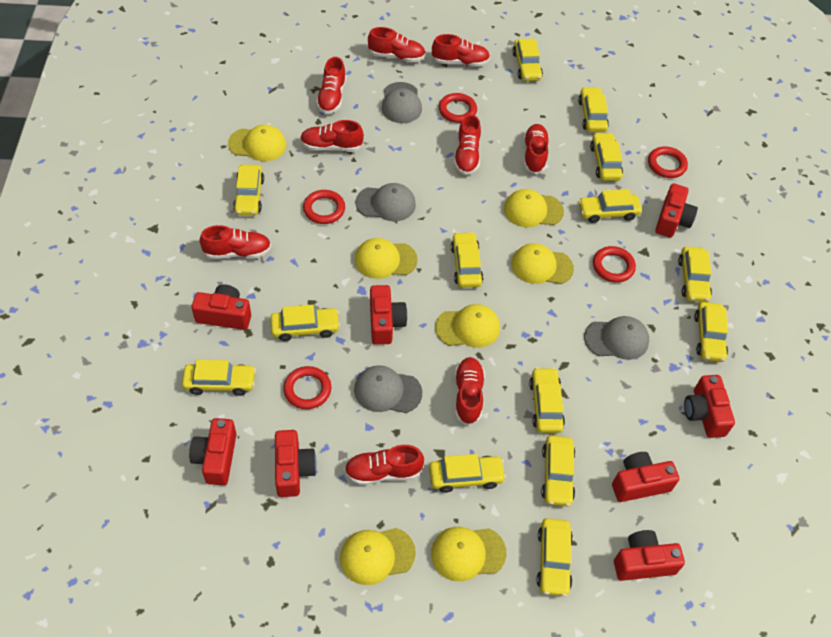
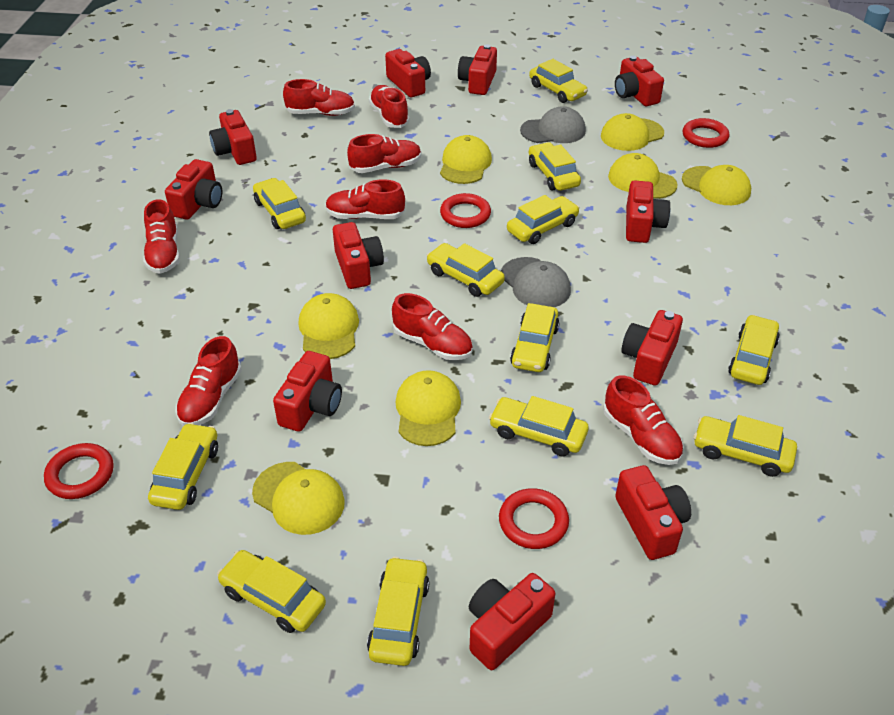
grey cap: [354,365,422,413] [355,183,416,221] [381,82,422,123] [584,316,649,360] = 4 -> [501,257,571,307] [520,106,586,143] = 2
red camera: [189,418,236,485] [191,284,251,330] [275,430,317,497] [370,285,408,345] [612,452,680,502] [614,530,685,581] [655,183,698,238] [684,375,735,438] = 8 -> [165,159,222,220] [209,109,257,165] [273,351,342,432] [333,222,384,289] [385,49,431,97] [458,45,497,95] [469,573,555,670] [615,56,664,106] [615,465,691,560] [622,310,683,386] [626,180,670,243] = 11
red ring: [283,366,331,409] [303,190,345,224] [439,93,477,123] [593,246,636,283] [648,147,688,178] = 5 -> [44,443,114,499] [440,193,491,228] [499,488,569,549] [683,118,729,148] = 4
red shoe: [199,225,271,259] [300,120,364,151] [316,57,346,114] [344,445,424,485] [368,27,426,62] [432,34,490,66] [454,114,481,175] [454,357,485,425] [524,124,549,174] = 9 -> [143,199,180,274] [176,336,242,426] [283,79,355,116] [325,179,405,219] [347,134,421,173] [369,85,410,128] [392,293,473,360] [603,375,684,465] = 8
yellow car: [182,360,256,396] [233,165,264,216] [270,305,340,341] [429,454,506,493] [451,232,484,288] [512,39,543,81] [529,367,565,433] [537,518,573,597] [541,435,575,506] [578,87,609,132] [578,189,642,223] [590,133,623,181] [678,247,712,302] [694,302,728,362] = 14 -> [148,423,218,510] [217,550,326,633] [253,178,306,229] [367,556,429,666] [426,243,505,297] [489,396,589,457] [507,195,580,244] [510,303,560,372] [529,59,588,103] [529,142,581,191] [694,415,797,477] [728,315,780,385] = 12

